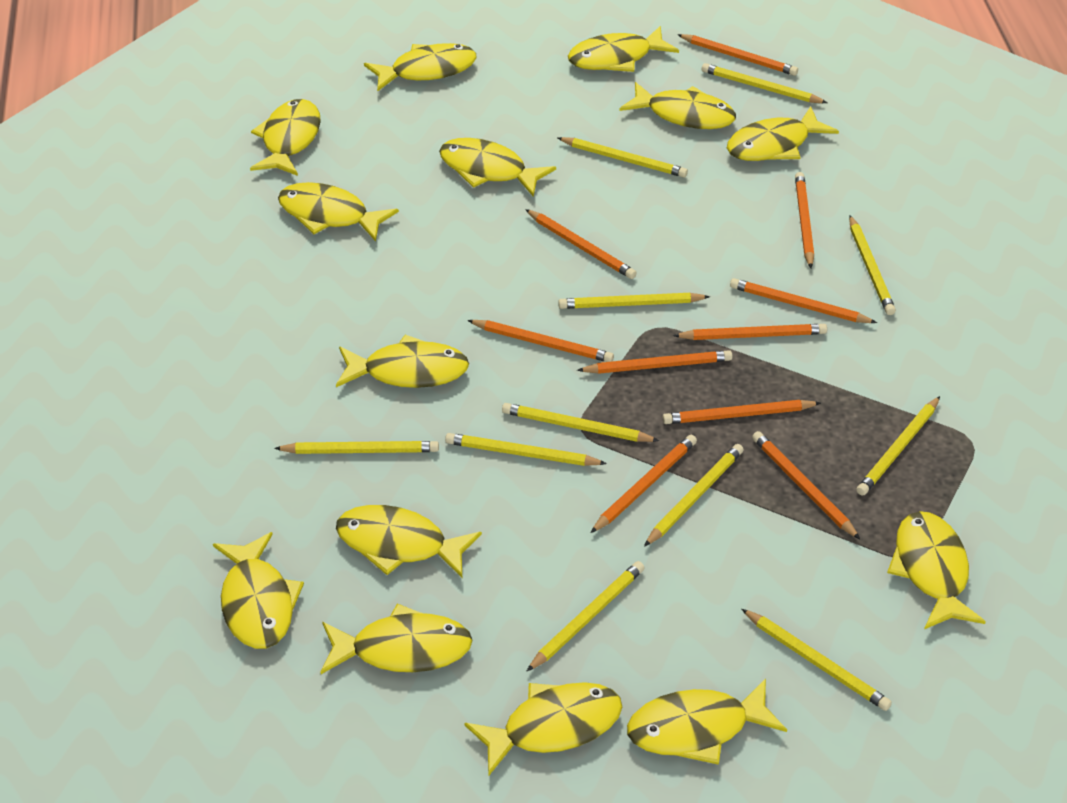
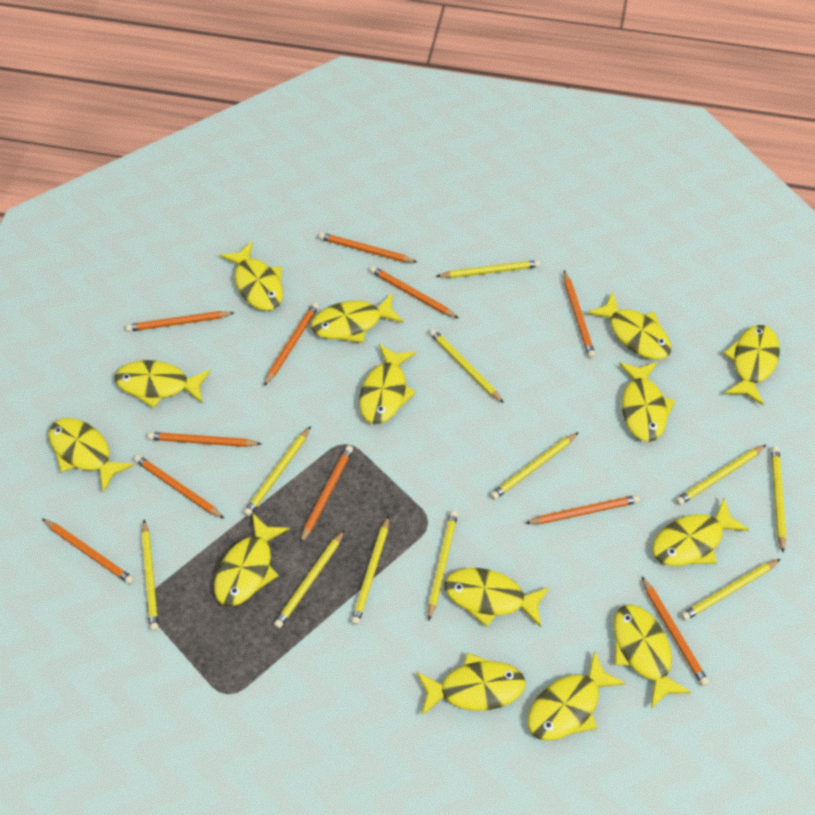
orange pencil: [467,320,614,362] [525,209,637,279] [577,350,733,374] [590,435,697,533] [662,400,821,424] [673,324,827,340] [677,34,798,76] [730,278,877,323] [752,431,860,539] [795,172,814,268] = 10 -> [43,519,134,584] [126,311,234,332] [134,455,225,519] [148,432,261,447] [264,302,319,386] [300,445,353,544] [319,232,417,263] [370,266,458,318] [525,495,640,524] [564,270,595,358] [642,577,709,686] = 11

